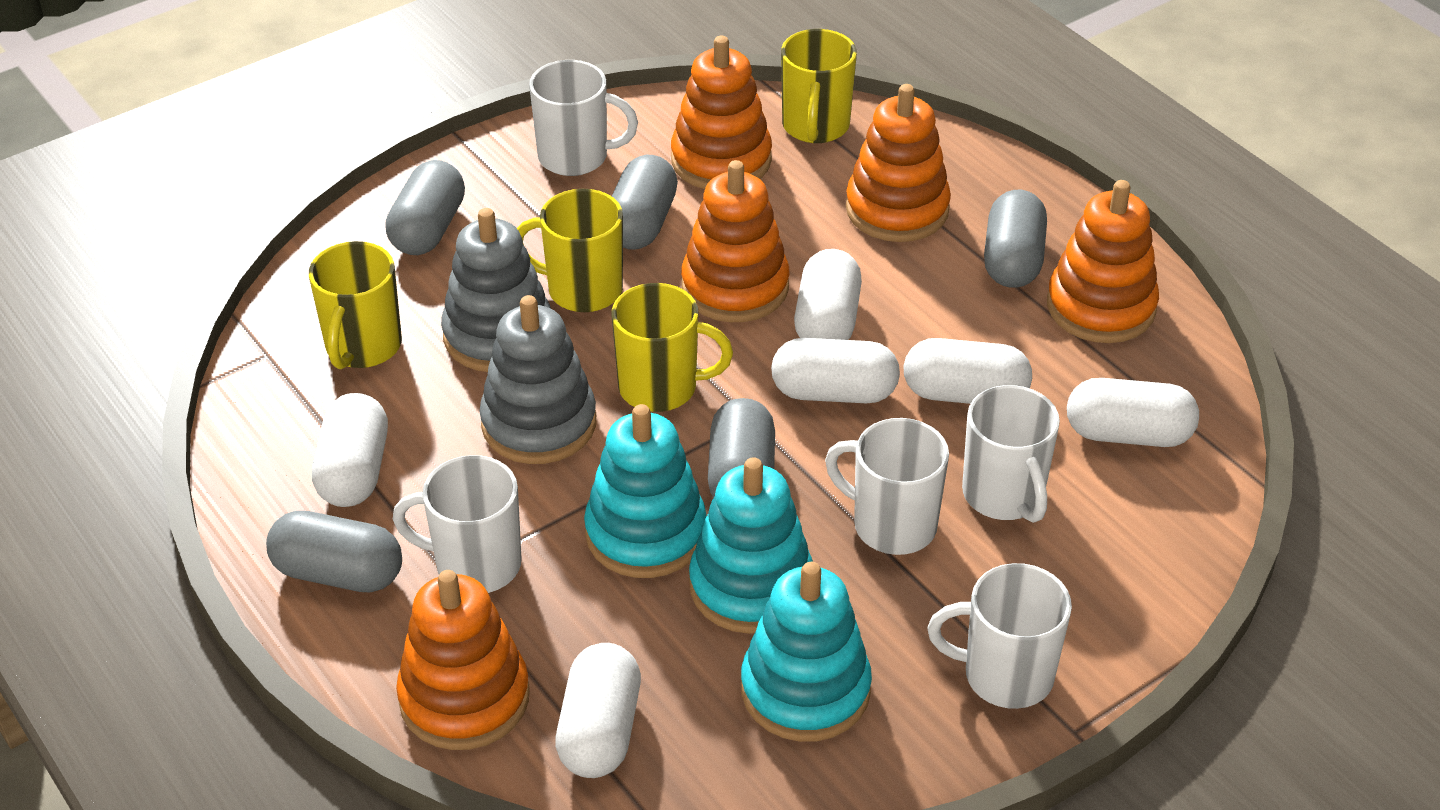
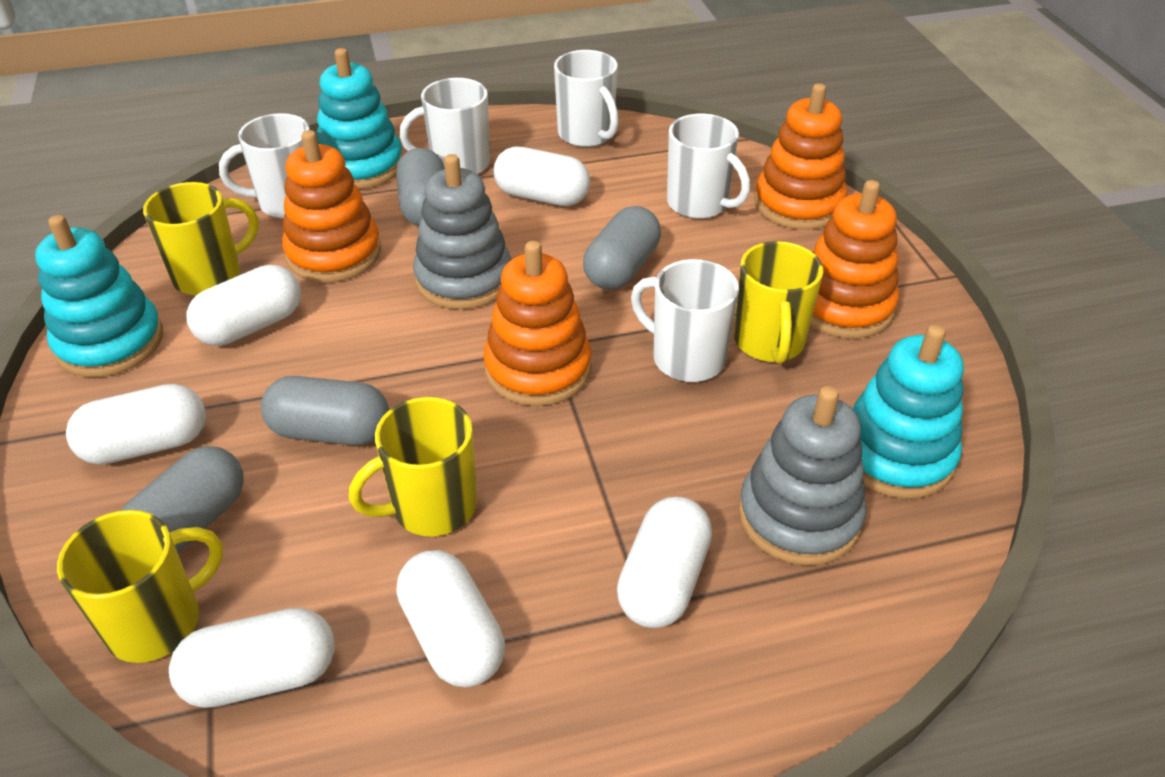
grey capsule: [266,511,402,592] [385,160,465,255] [612,155,678,250] [708,398,775,497] [984,190,1047,288] = 5 -> [120,446,244,553] [261,376,389,445] [396,148,445,226] [583,206,661,290] = 4
orange stacking toy: [396,570,530,750] [671,36,772,189] [681,160,789,322] [846,84,951,242] [1047,180,1159,343] = 5 -> [282,130,381,282] [483,241,592,406] [754,83,847,230] [810,180,899,339] = 4

